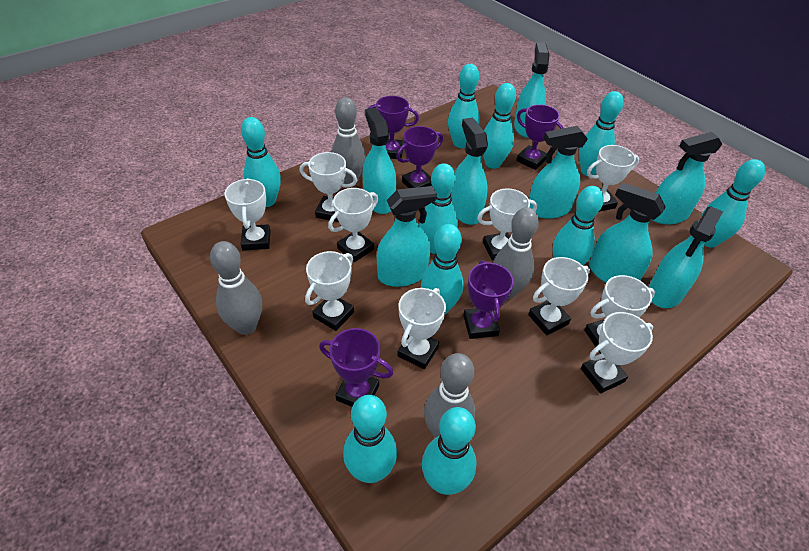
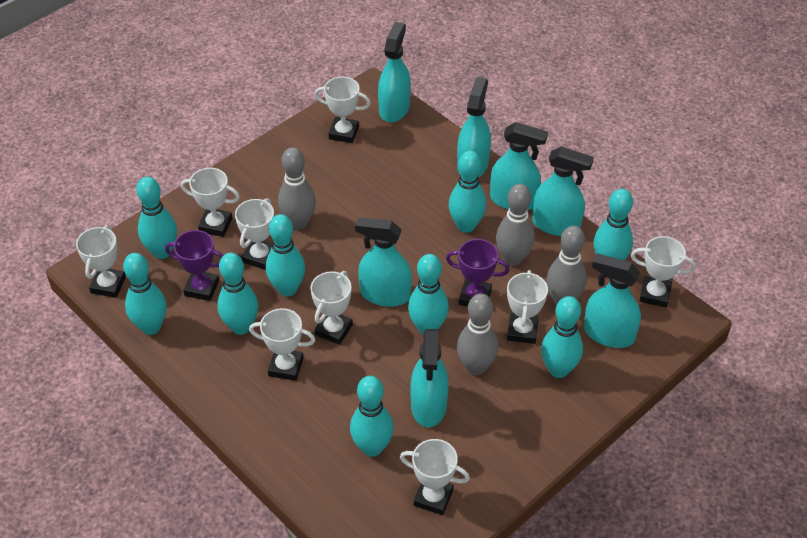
purple trophy: [319,328,394,407] [367,96,419,159] [396,126,443,188] [463,260,514,339] [516,104,563,170] = 5 -> [165,230,224,301] [446,239,510,307] = 2
turquoise bowling pin: [241,117,281,207] [343,395,397,483] [419,163,458,254] [421,224,464,314] [422,407,477,495] [448,64,480,148] [483,83,516,169] [553,186,604,265] [579,91,624,176] [701,159,765,248] = 10 -> [123,253,166,335] [136,177,177,259] [217,253,258,335] [266,214,305,296] [350,376,394,457] [408,254,449,335] [449,151,486,233] [541,296,583,378] [594,189,633,260] = 9
turquoise spray bottle: [363,108,396,214] [377,186,437,287] [451,117,488,225] [514,42,549,138] [529,126,588,219] [589,183,666,282] [648,206,723,308] [651,132,722,224] = 8 -> [355,217,412,307] [378,22,411,122] [410,329,449,427] [457,77,491,178] [490,122,548,210] [532,146,594,236] [584,254,641,348] = 7
white trophy: [224,178,270,250] [299,152,358,222] [305,251,354,331] [328,188,378,262] [398,288,446,369] [477,188,537,260] [528,257,590,335] [581,312,653,394] [584,275,655,353] [587,145,639,212] = 10 -> [76,225,126,298] [181,168,240,237] [235,198,274,270] [249,308,315,381] [310,271,353,345] [314,77,371,143] [400,439,470,515] [507,270,548,344] [631,236,696,307] = 9

